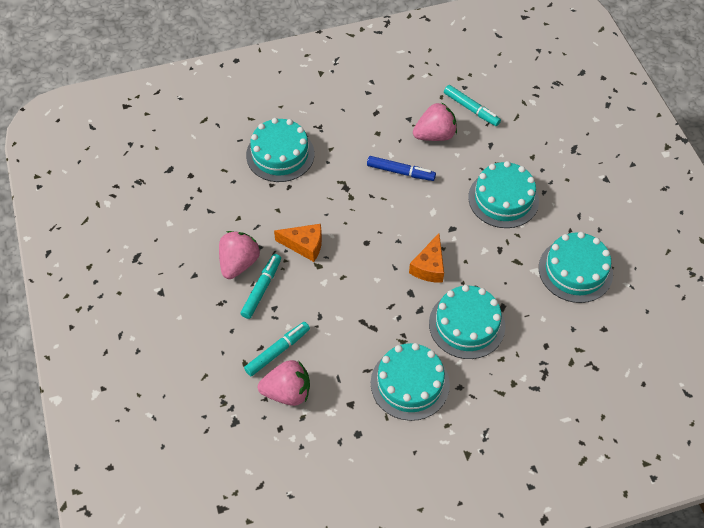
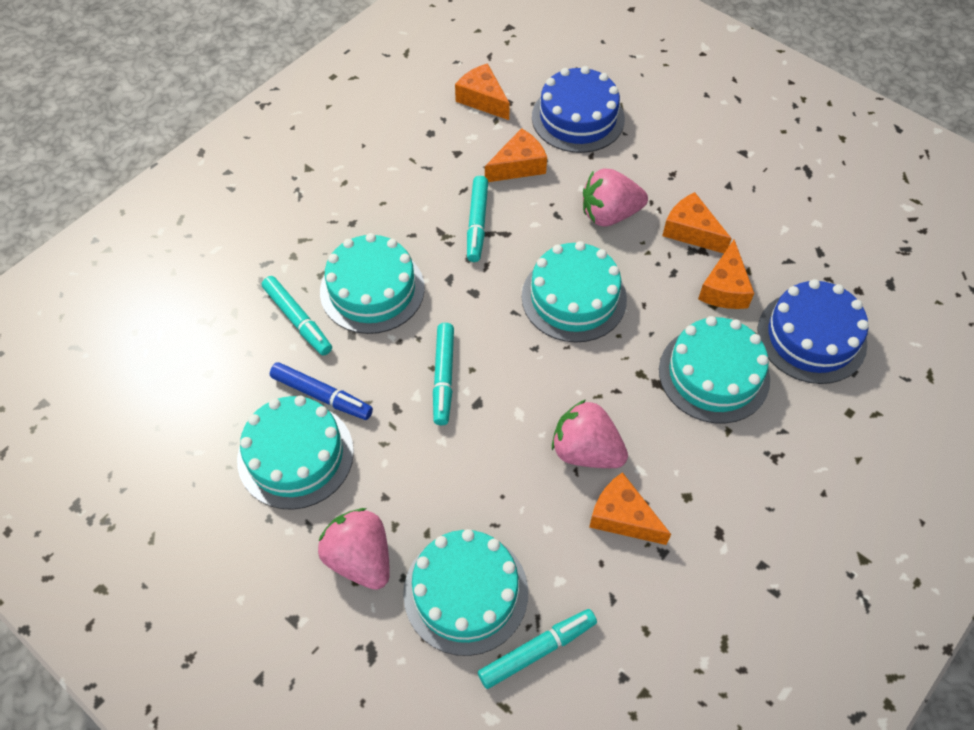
blue cake: none = 0 -> [532,66,625,153] [758,279,869,384] = 2
orange cheese: [274,224,322,262] [409,233,444,283] = 2 -> [455,63,510,120] [485,128,547,182] [589,472,671,545] [662,192,732,253] [698,240,754,309] = 5
turquoise marker: [241,254,281,319] [244,322,310,376] [444,85,501,126] = 3 -> [262,276,332,356] [433,323,454,425] [467,176,488,262] [478,609,597,689] = 4

